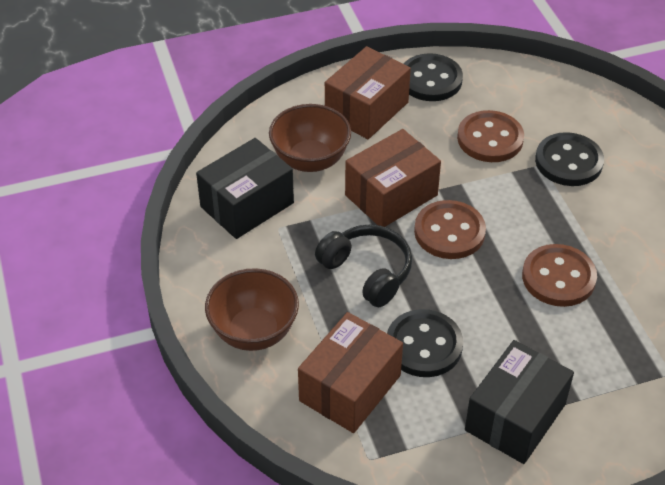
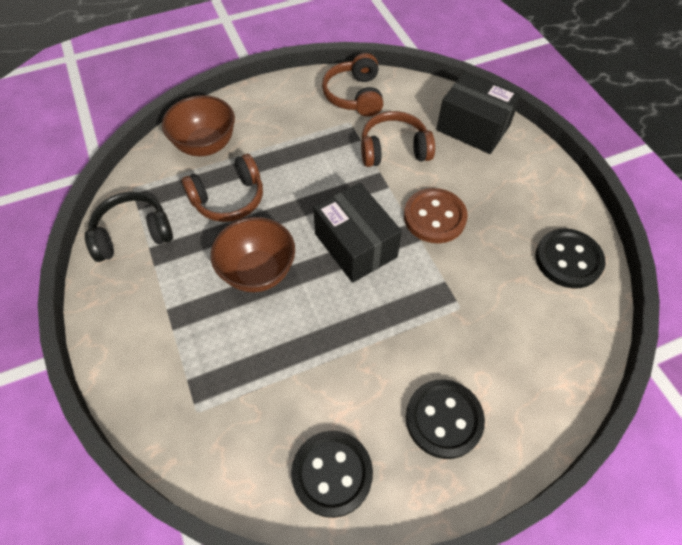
brown box: [298,312,403,433] [325,46,411,139] [345,129,441,227] = 3 -> none = 0
brown button: [414,200,486,259] [457,110,524,162] [522,244,597,307] = 3 -> [404,188,468,243] = 1
brown headphones: none = 0 -> [182,154,263,222] [322,53,383,117] [361,111,435,167] = 3

